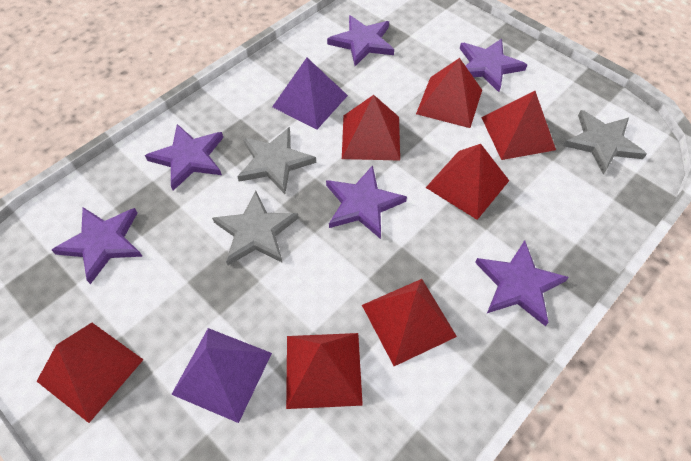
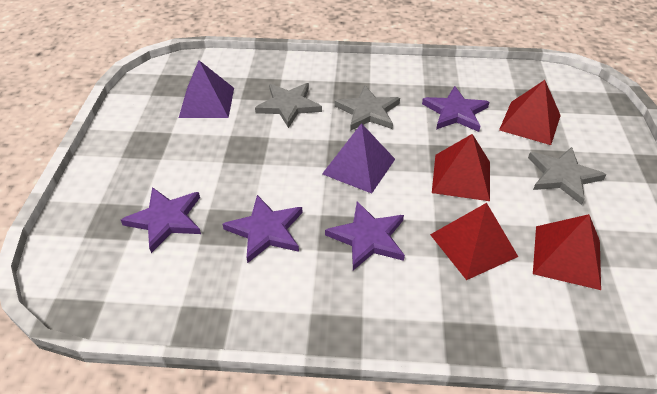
purple star: [52,207,143,284] [145,124,223,191] [326,165,407,239] [327,15,394,66] [460,39,527,92] [475,240,569,326] = 6 -> [121,187,201,253] [222,195,303,263] [325,201,405,270] [422,86,489,132] = 4
red pyramid: [37,323,144,423] [286,333,363,409] [342,95,400,161] [362,279,457,366] [416,58,482,128] [426,144,509,220] [481,91,556,160] = 7 -> [430,203,518,280] [432,134,490,201] [499,80,561,145] [533,214,601,290] = 4

